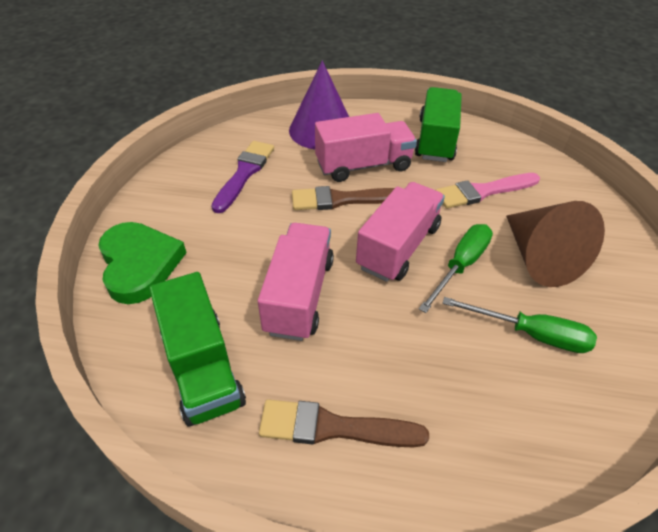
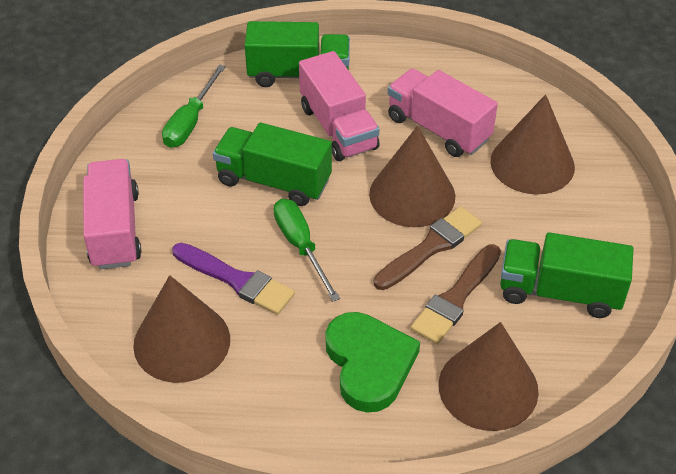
brown cone: [506,201,605,287] = 1 -> [133,275,230,383] [369,126,455,227] [439,322,539,431] [490,94,575,195] = 4
green truck: [149,272,246,426] [415,87,462,162] = 2 -> [213,123,332,206] [245,21,350,87] [500,232,634,318] = 3
pink brush: [436,173,540,209] = 1 -> none = 0
purple cone: [289,61,349,149] = 1 -> none = 0

